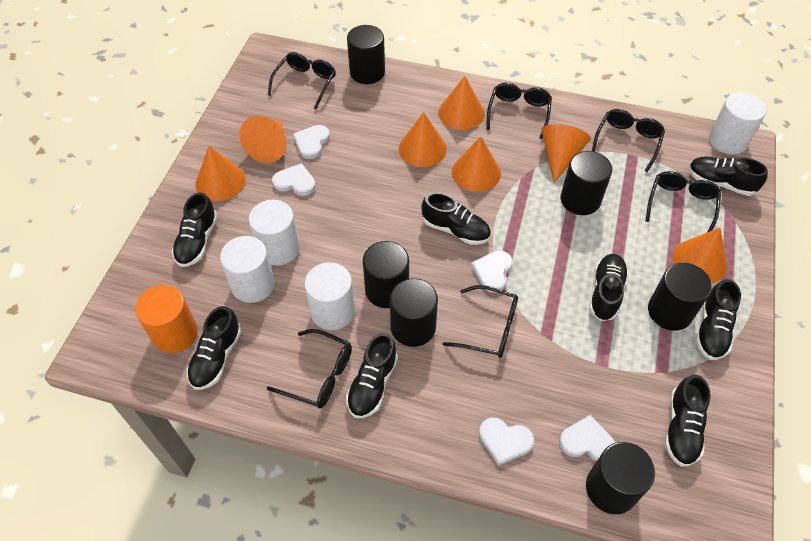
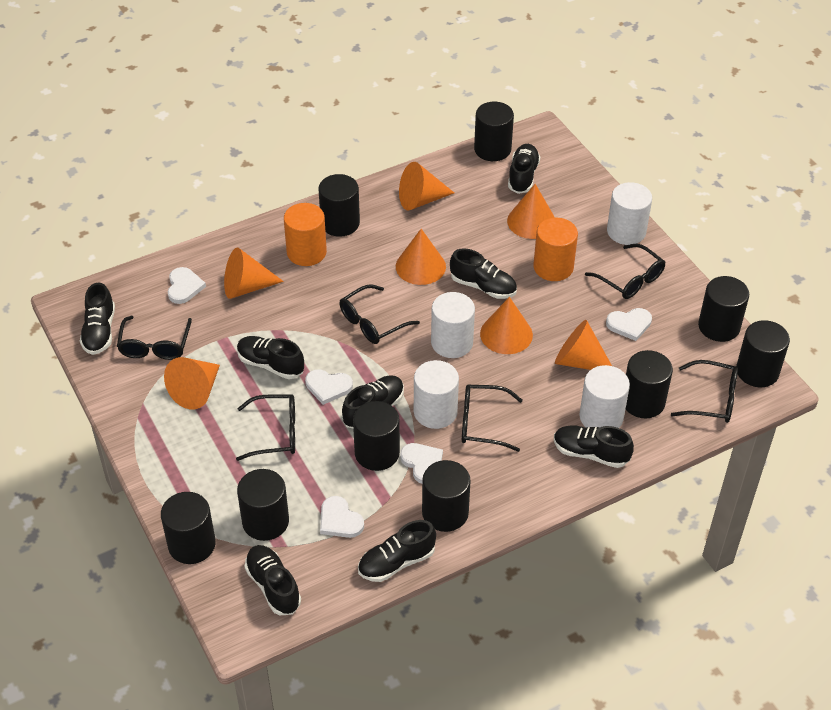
black cylinder: [347,25,385,84] [363,241,409,308] [390,278,438,347] [561,151,612,215] [586,442,655,514] [648,263,712,331] = 6 -> [161,492,216,564] [237,469,289,541] [318,174,360,237] [353,401,400,471] [422,460,471,532] [474,102,514,161] [626,350,673,418] [698,276,749,342] [736,320,790,387] = 9
orange cylinder: [135,285,198,353] = 1 -> [284,203,327,266] [533,218,578,281] = 2

